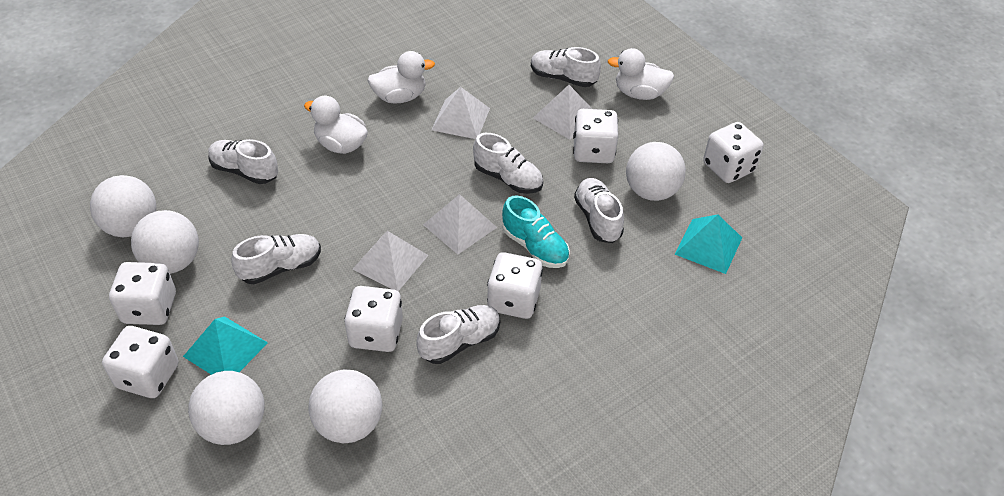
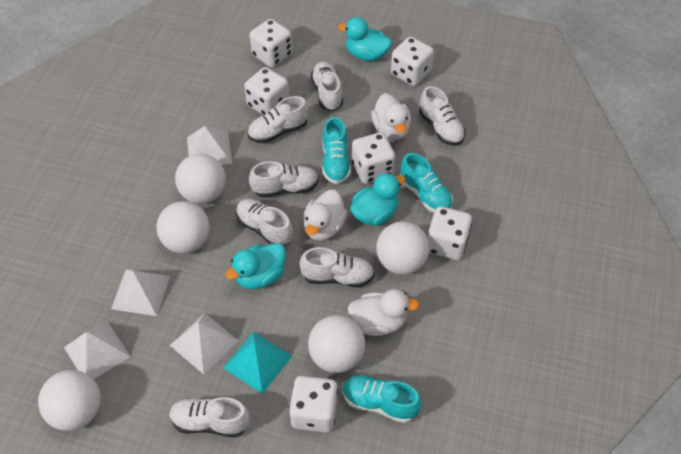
turquoise duck: none = 0 -> [225,243,286,289] [338,17,392,61] [350,173,405,226] = 3
turquoise pyramid: [183,316,268,375] [675,214,742,274] = 2 -> [223,331,292,394] = 1
turquoise shoe: [502,195,570,268] = 1 -> [322,117,351,184] [342,375,422,423] [400,153,453,213] = 3
white shoe: [208,139,278,184] [231,234,321,284] [416,305,500,364] [473,133,543,194] [531,47,601,87] [574,178,624,243] = 6 -> [169,397,250,437] [236,199,293,246] [248,96,309,143] [249,161,319,198] [299,247,375,288] [311,62,343,111] [419,86,465,146] = 7

